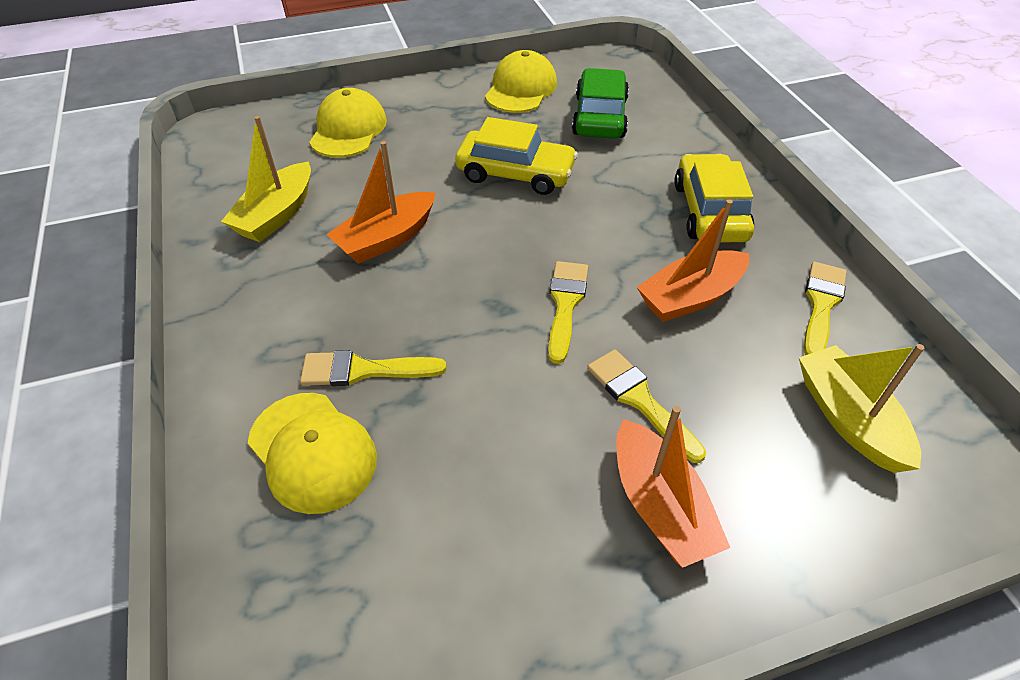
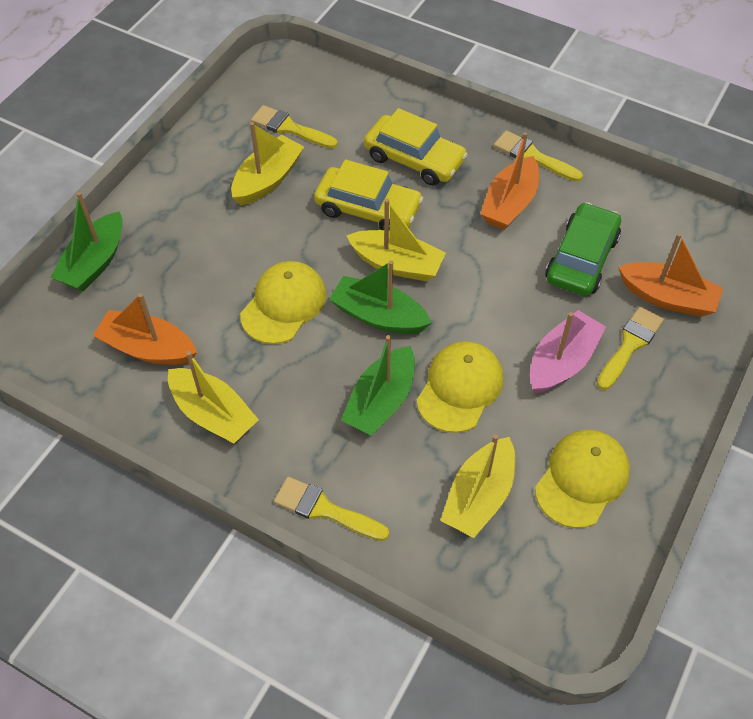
green boat: none = 0 -> [50,192,123,291] [329,260,431,334] [341,335,415,436] = 3
pink boat: none = 0 -> [530,310,606,394] = 1
yellow boat: [221,116,311,242] [799,344,924,473] = 2 -> [168,351,259,444] [231,122,304,205] [346,199,446,282] [440,434,515,538] = 4

